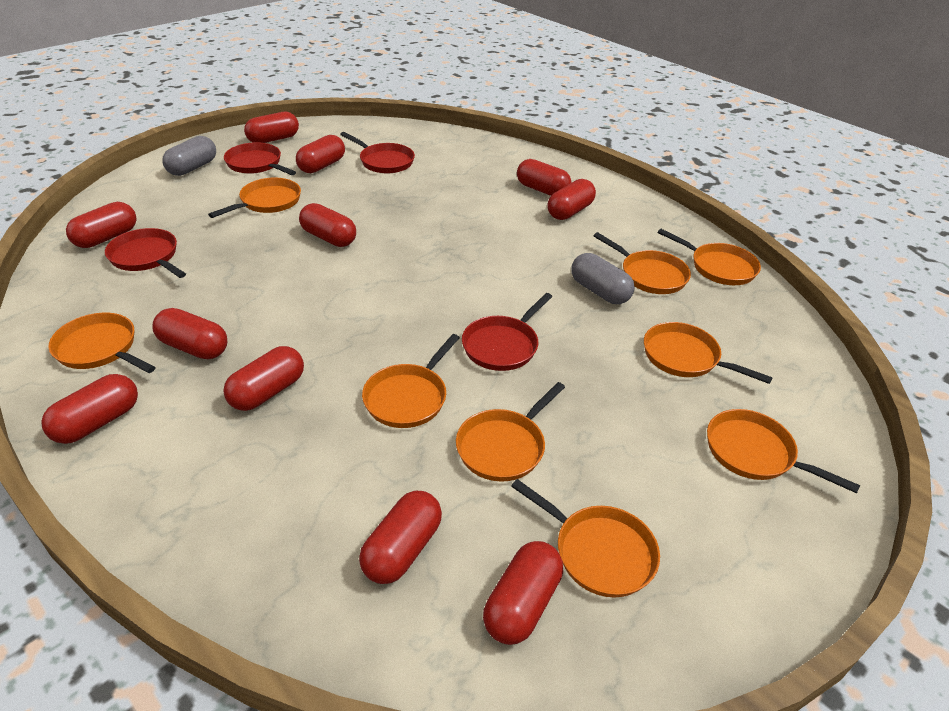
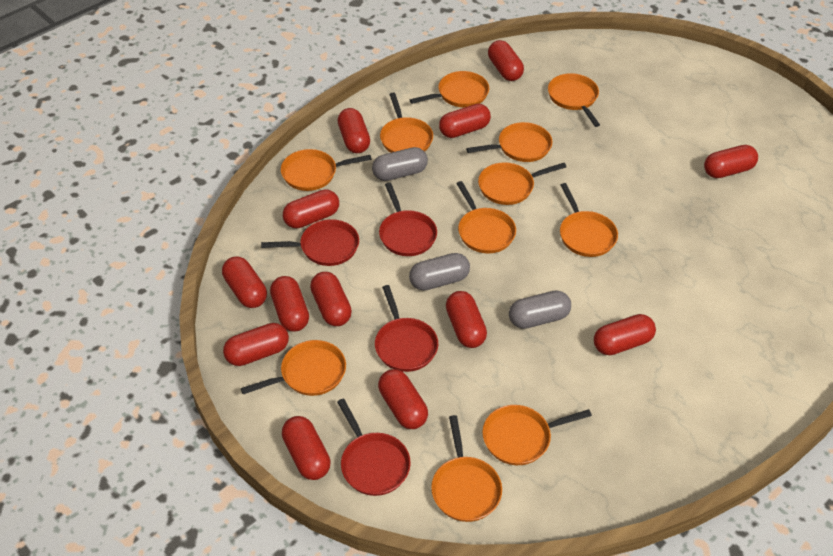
grey capsule: [162,136,216,176] [571,253,635,304] = 2 -> [372,147,428,181] [409,253,470,291] [509,291,571,329] = 3
orange pan: [48,313,156,373] [208,178,301,218] [362,334,460,428] [456,382,565,482] [511,479,660,598] [593,232,691,294] [644,322,773,384] [657,229,761,285] [707,409,860,493] = 9 -> [241,340,346,396] [281,149,372,191] [380,93,433,153] [410,71,489,107] [431,415,502,522] [456,181,516,253] [466,122,552,162] [478,162,566,205] [482,405,592,465] [548,73,600,127] [560,183,618,257] = 11
red capsule: [41,374,138,444] [66,202,136,248] [152,308,227,359] [223,346,304,411] [244,112,299,143] [296,135,345,173] [299,203,356,247] [359,491,442,584] [483,541,563,645] [517,159,571,196] [547,179,596,220] = 11 -> [222,256,267,308] [223,323,289,366] [270,276,309,332] [282,416,331,480] [283,189,339,228] [310,272,352,326] [337,108,370,153] [378,369,428,429] [439,104,491,138] [446,291,487,348] [488,40,524,81] [594,314,656,355] [704,145,758,178] = 13

